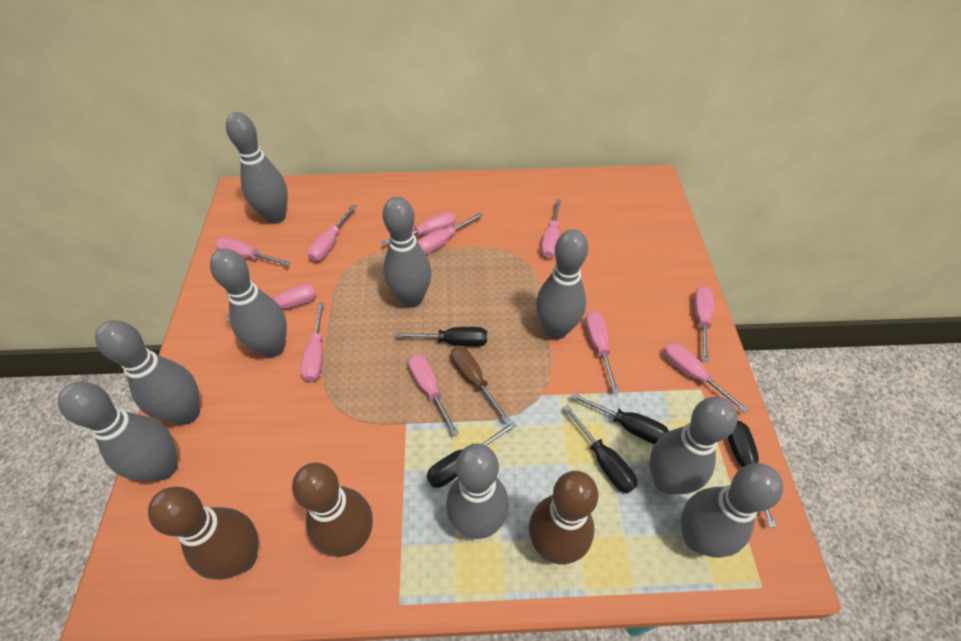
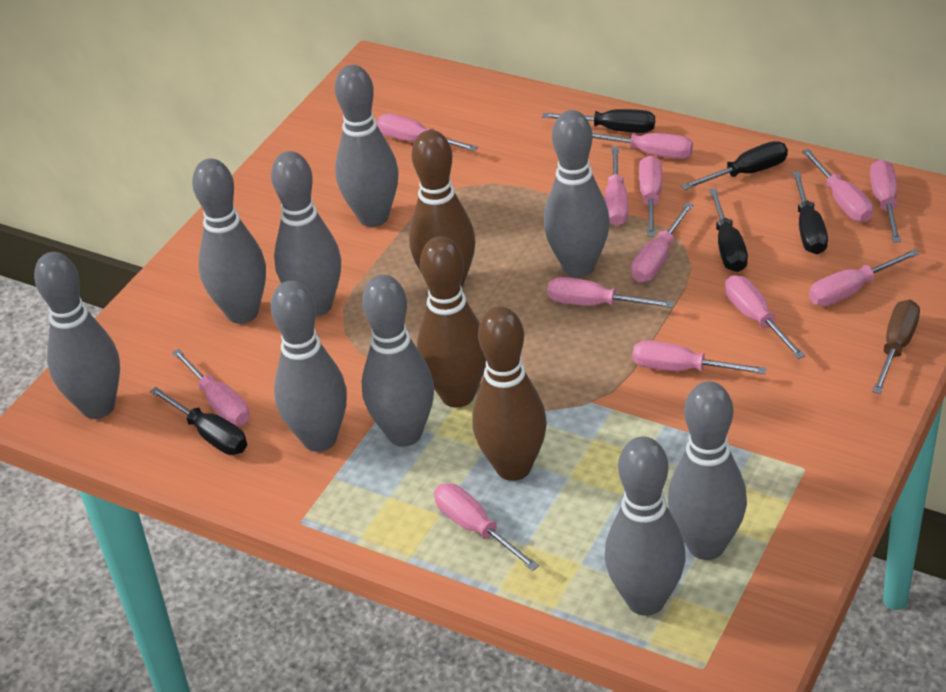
pink screwdriver: [215,237,291,266] [226,284,316,322] [301,302,324,382] [307,205,356,261] [381,212,456,246] [408,354,459,436] [417,212,483,254] [541,199,561,258] [585,311,619,393] [664,343,749,413] [694,286,714,362] = 11 -> [172,349,249,426] [377,114,478,151] [434,483,540,571] [547,277,674,308] [592,133,693,159] [605,147,628,226] [631,203,693,282] [633,340,767,374] [639,155,662,237] [725,275,806,359] [802,149,873,222] [809,249,920,306] [870,159,901,242] = 13

